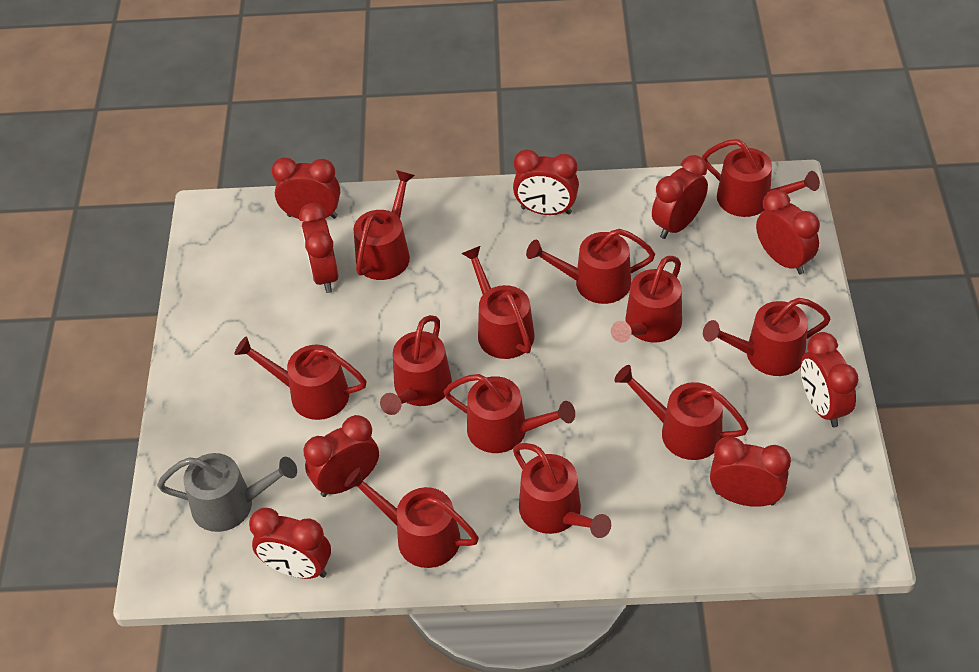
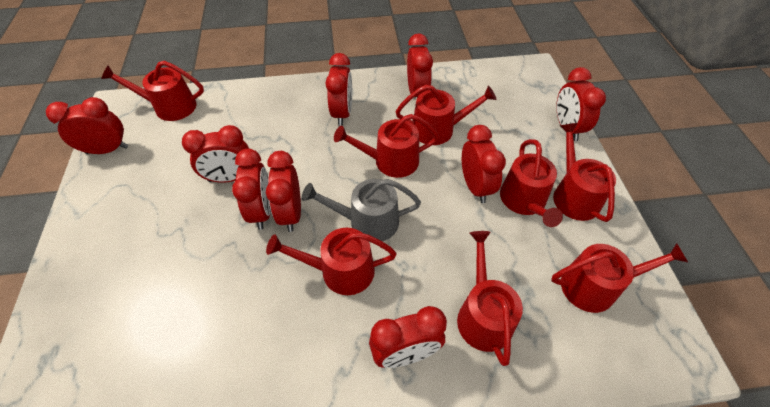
red watering can: [234,336,367,420] [344,468,479,568] [354,170,415,280] [380,315,452,415] [443,374,575,453] [461,246,535,359] [513,443,611,538] [526,229,655,304] [611,256,682,343] [614,365,749,460] [702,139,820,217] [703,298,831,376] = 12 -> [101,61,204,121] [266,228,397,295] [334,114,439,178] [396,85,497,145] [457,231,523,366] [500,139,563,227] [551,243,688,313] [553,123,616,222] = 8

